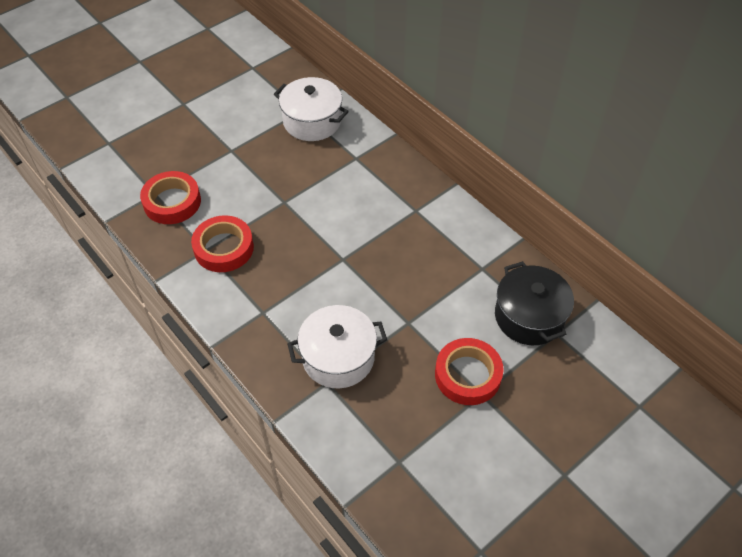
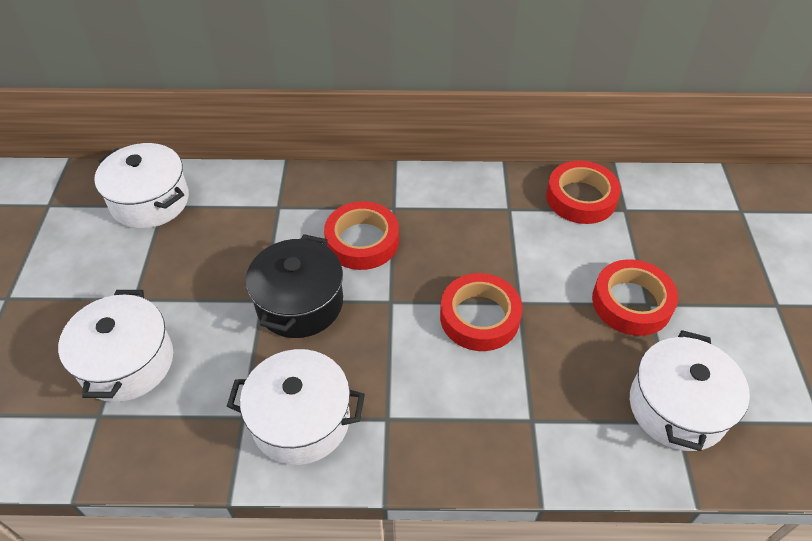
red tape: [140,171,201,224] [191,215,254,272] [435,338,504,405] = 3 -> [324,201,399,270] [440,273,523,351] [546,161,621,224] [592,259,678,336] = 4
white pot: [274,77,349,141] [287,305,387,388] = 2 -> [58,290,173,402] [94,143,189,229] [227,349,365,465] [630,330,750,451] = 4

